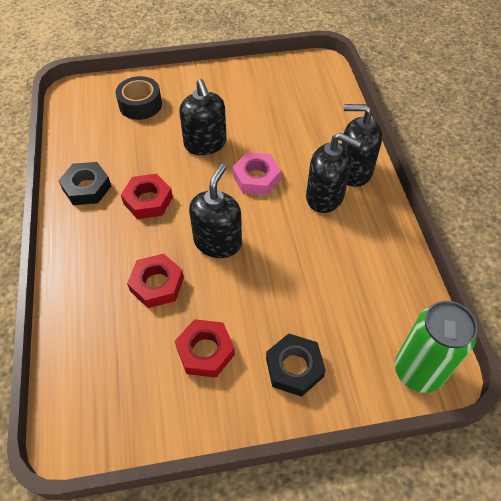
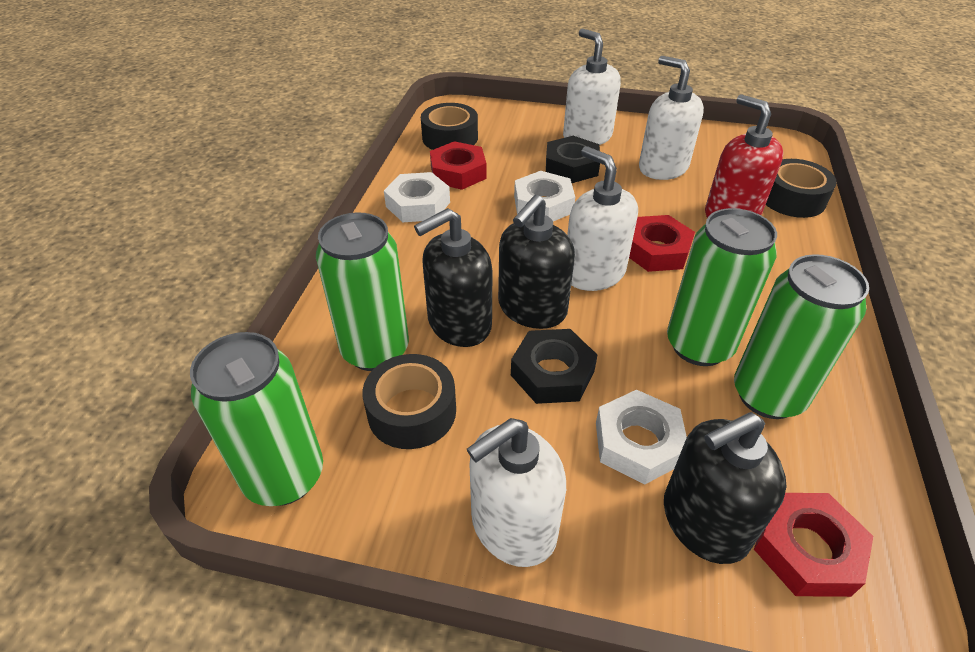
black soap dispenser: [179,79,227,155] [189,164,242,258] [306,132,362,213] [342,104,382,187] = 4 -> [414,208,492,347] [498,195,575,329] [664,412,787,564] = 3
black tape: [116,76,162,120] = 1 -> [362,354,456,449] [421,103,478,150] [766,159,837,218] = 3
green can: [395,301,478,393] = 1 -> [190,332,323,506] [316,212,409,371] [667,208,777,366] [734,254,869,419] = 4
pink nut: [233,152,281,195] = 1 -> none = 0
red soap dispenser: none = 0 -> [705,94,783,218] = 1
white nut: none = 0 -> [384,172,450,222] [514,171,575,221] [596,390,687,484] = 3
white soap dispenser: none = 0 -> [467,418,566,567] [563,29,621,145] [567,146,638,291] [639,56,704,180] = 4

